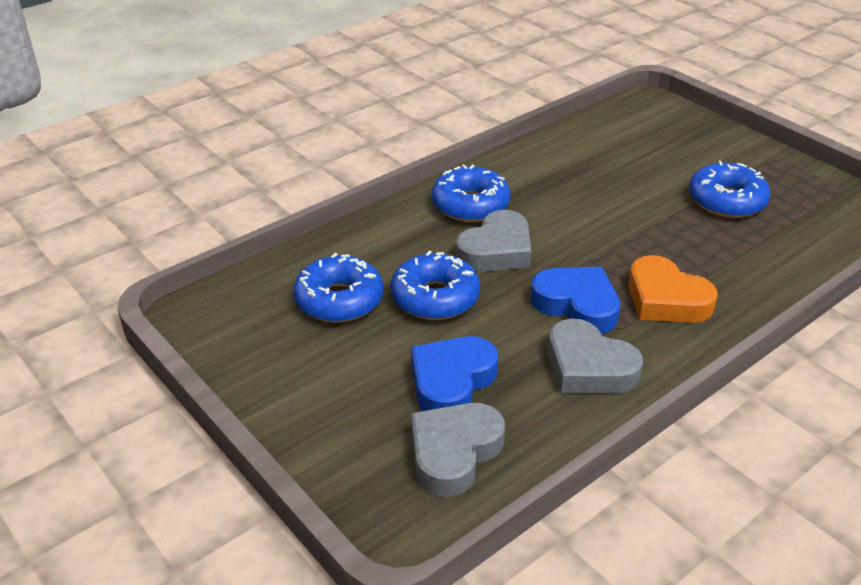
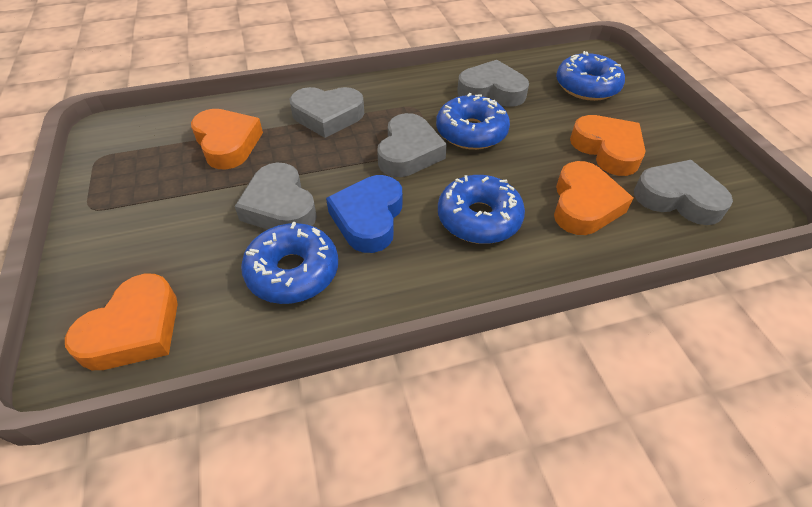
blue heart: [411,336,498,411] [531,267,621,334] = 2 -> [326,175,402,253] = 1
grey heart: [411,403,505,497] [456,210,531,272] [548,319,643,393] = 3 -> [235,163,317,229] [290,87,364,138] [377,113,447,177] [457,60,529,107] [634,160,733,225] = 5
orange heart: [628,255,717,323] = 1 -> [65,274,178,370] [191,109,263,170] [554,161,633,235] [570,115,645,176] = 4

